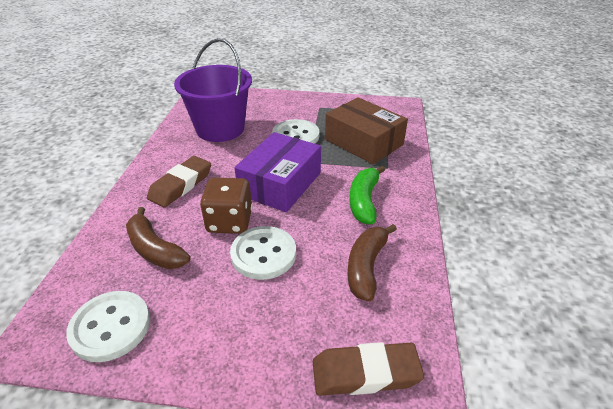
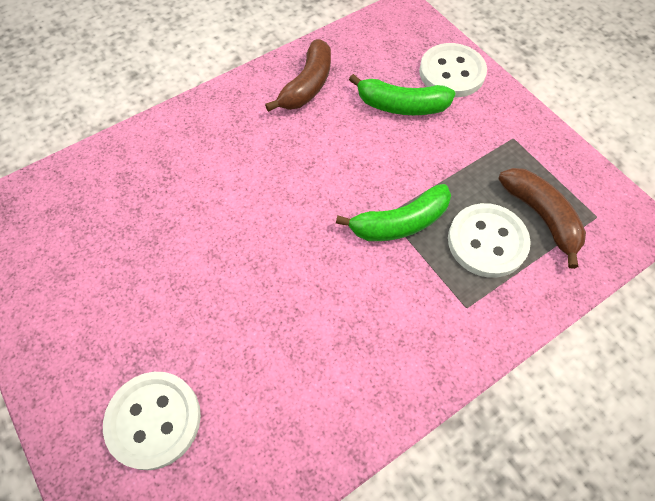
brown box: [325,97,408,164] = 1 -> none = 0
brown dice: [200,177,253,234] = 1 -> none = 0
brown eraser: [147,156,211,207] [313,342,424,396] = 2 -> none = 0
green banana: [349,166,385,224] = 1 -> [336,184,451,241] [349,74,456,115] = 2
purple box: [234,132,321,212] = 1 -> none = 0
purple bucket: [174,38,252,142] = 1 -> none = 0

